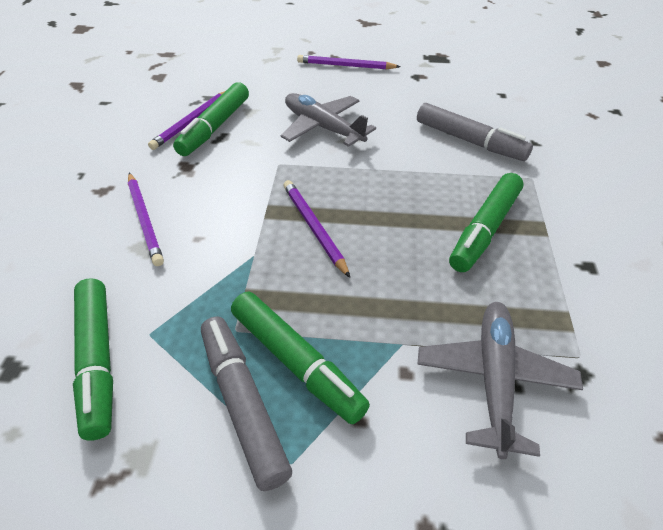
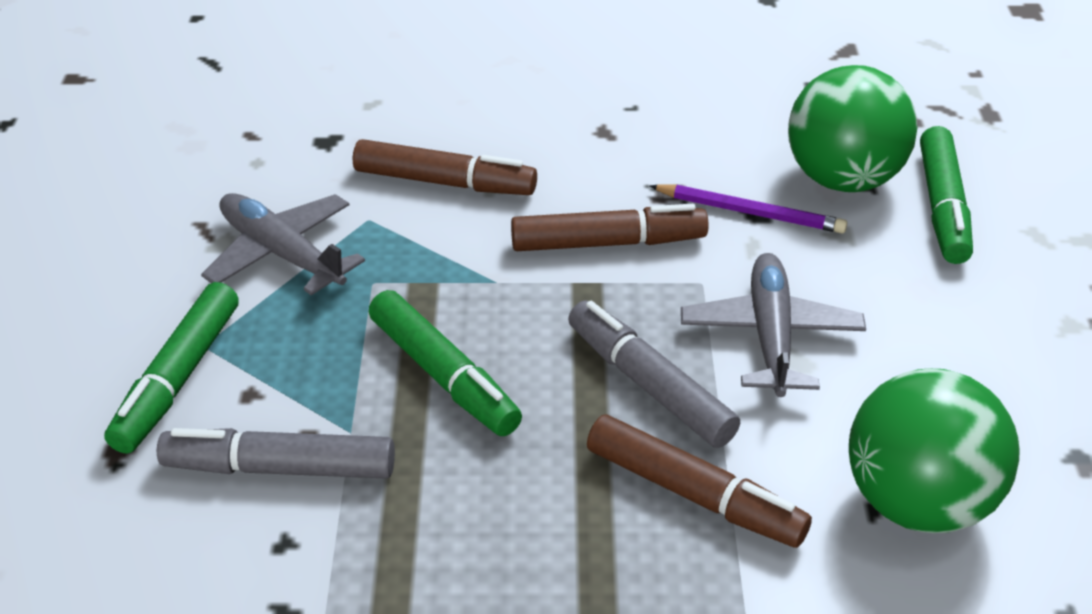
brown marker: none = 0 -> [353,139,537,195] [511,204,709,251] [587,414,812,548] = 3
green ball: none = 0 -> [788,65,918,192] [849,369,1020,533] = 2
green marker: [73,278,113,441] [173,82,249,156] [231,292,370,424] [449,173,524,272] = 4 -> [104,282,239,454] [369,290,522,436] [920,126,973,264] = 3
purple pencil: [128,172,164,266] [148,91,225,150] [283,180,350,278] [297,55,400,69] = 4 -> [650,185,847,233] = 1

